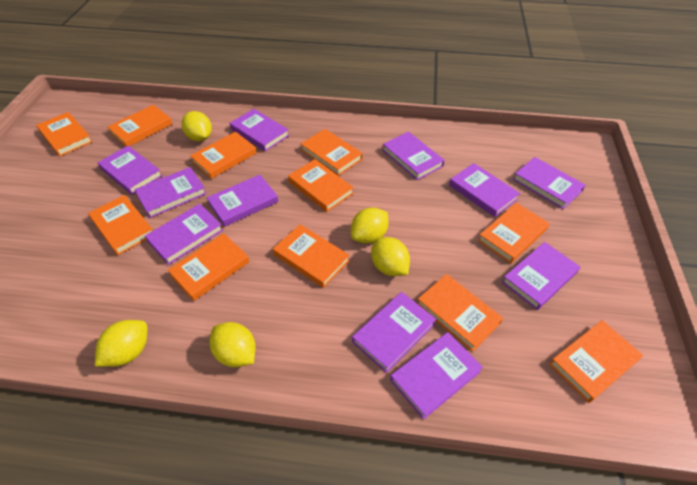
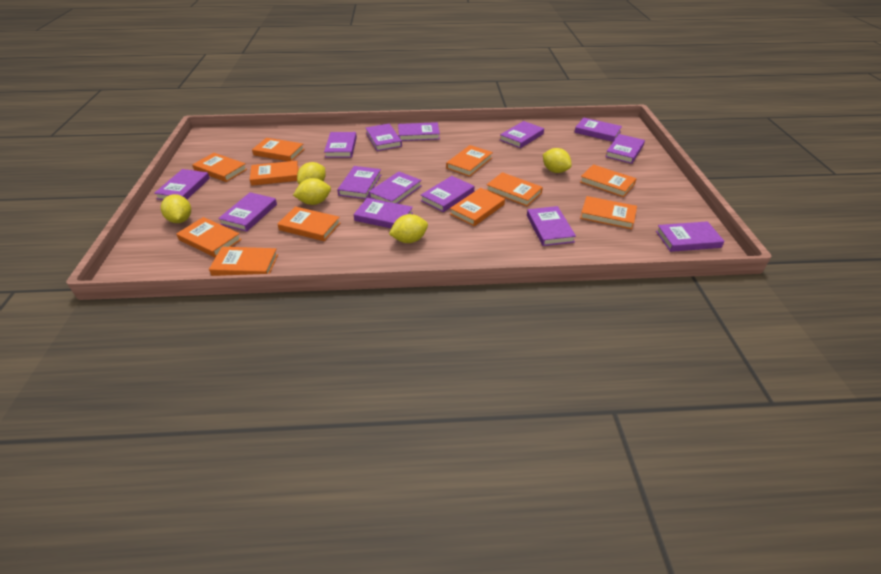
purple book: [97,146,162,195] [134,167,206,218] [145,204,223,265] [207,175,278,227] [230,109,289,151] [352,292,436,373] [382,132,445,180] [390,332,483,420] [449,163,520,217] [502,242,580,310] [513,157,586,209] = 11 -> [154,169,210,200] [218,192,277,232] [324,132,357,158] [337,166,381,199] [354,198,413,228] [365,124,402,151] [369,171,422,204] [398,122,440,141] [421,176,474,212] [500,121,544,148] [527,206,576,246] [574,118,622,142] [605,134,645,164] [656,221,725,252] = 14

